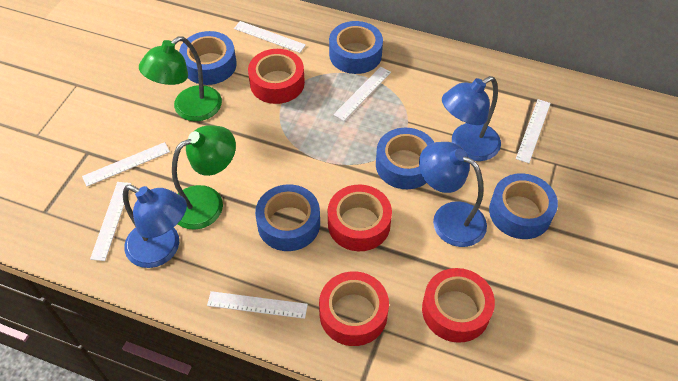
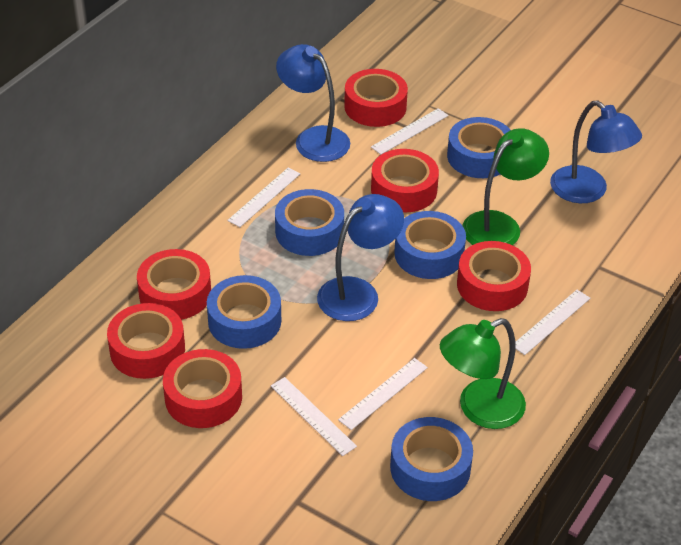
red tape: [248,49,305,104] [319,271,389,346] [328,185,392,251] [422,268,495,343] = 4 -> [107,303,185,379] [137,249,211,320] [163,349,242,428] [344,69,408,127] [371,149,439,212] [457,241,531,311] = 6
white ruler: [82,142,170,187] [90,182,131,261] [207,291,308,319] [234,21,306,53] [333,67,391,121] [516,99,551,163] = 6 -> [227,168,300,227] [271,377,357,456] [338,358,428,430] [371,108,449,155] [515,290,590,355] = 5

